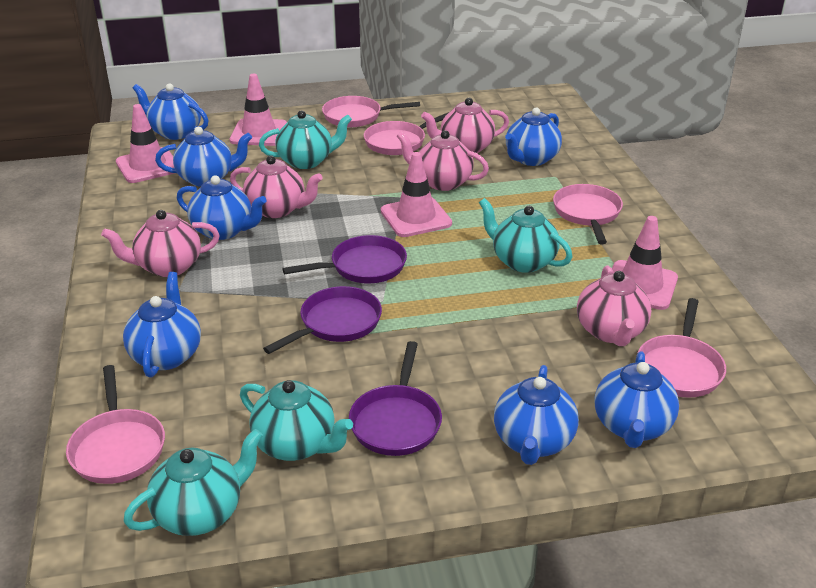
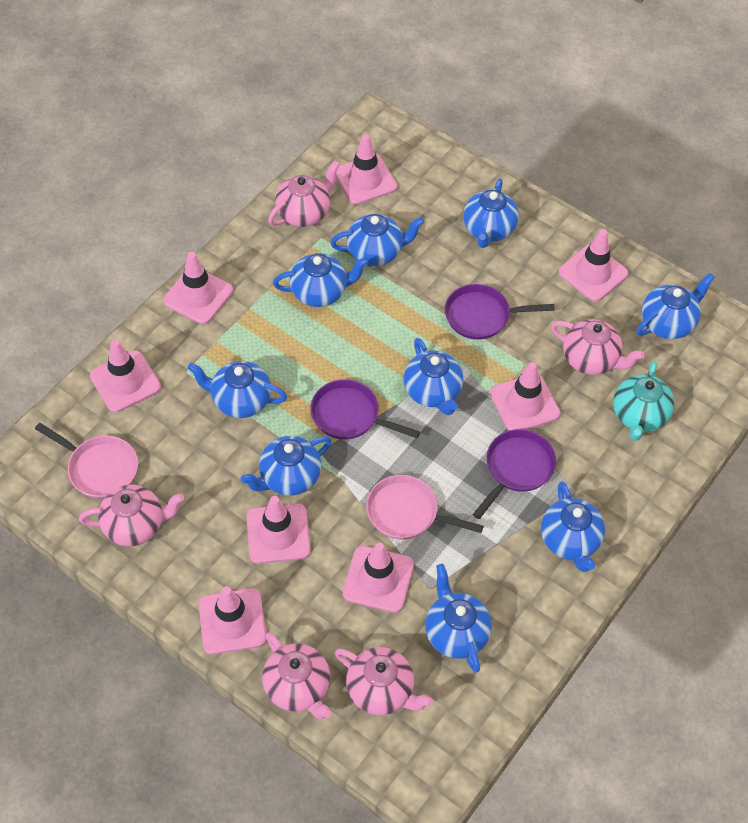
blue teapot: [123,272,201,377] [133,84,208,140] [155,127,252,187] [177,175,267,240] [494,365,579,465] [505,107,562,166] [594,351,679,448] = 7 -> [187,361,287,418] [241,436,332,496] [273,253,368,307] [330,214,424,266] [404,338,463,415] [425,564,492,673] [463,178,519,248] [541,482,605,572] [637,273,715,339] = 9
pink pan: [66,365,165,484] [322,96,420,128] [364,112,449,155] [553,184,623,244] [637,298,726,398] = 5 -> [35,423,138,499] [366,475,484,540] = 2
pink traffic cone: [116,104,175,183] [230,74,287,146] [381,152,452,237] [612,216,678,310] = 4 -> [90,340,161,413] [163,252,233,324] [198,586,266,655] [246,496,311,564] [336,134,397,205] [343,543,414,613] [490,362,561,431] [558,229,628,302] = 8
turquoise teapot: [123,429,263,536] [240,380,353,461] [259,110,352,169] [479,198,572,273] = 4 -> [613,361,674,441] = 1

